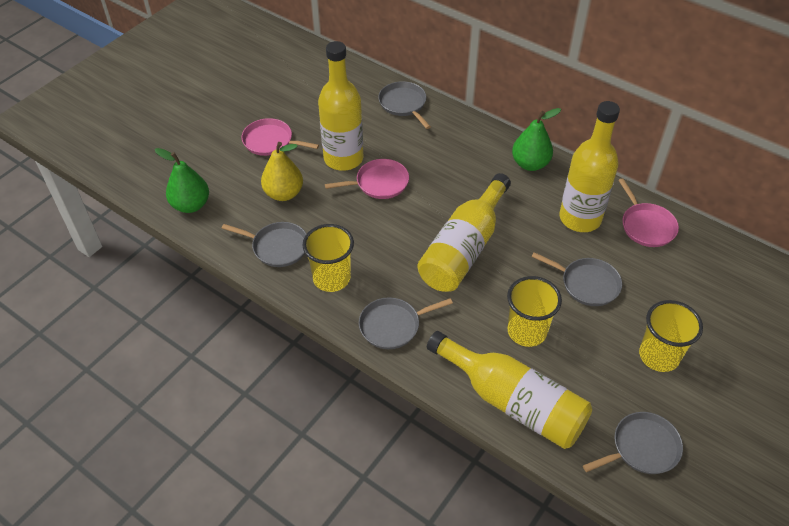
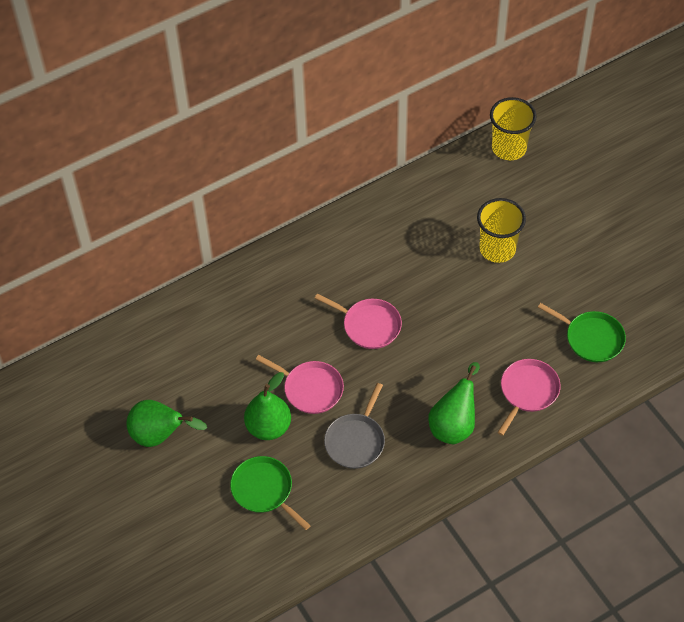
green pan: none = 0 -> [230,456,311,530] [538,303,626,362] = 2
green pear: [155,148,209,213] [512,108,561,171] = 2 -> [126,400,207,447] [244,372,291,440] [428,362,480,444] = 3
grey pan: [222,222,306,267] [359,297,453,349] [378,81,431,129] [531,252,622,306] [583,412,683,474] = 5 -> [324,383,385,469] = 1
yellow bottle: [318,41,363,171] [417,173,511,292] [427,331,592,449] [559,101,620,232] = 4 -> none = 0
yellow cup: [302,224,354,292] [507,276,562,347] [639,300,703,372] = 3 -> [477,198,526,263] [490,97,537,160] = 2
yellow pear: [261,142,303,201] = 1 -> none = 0

